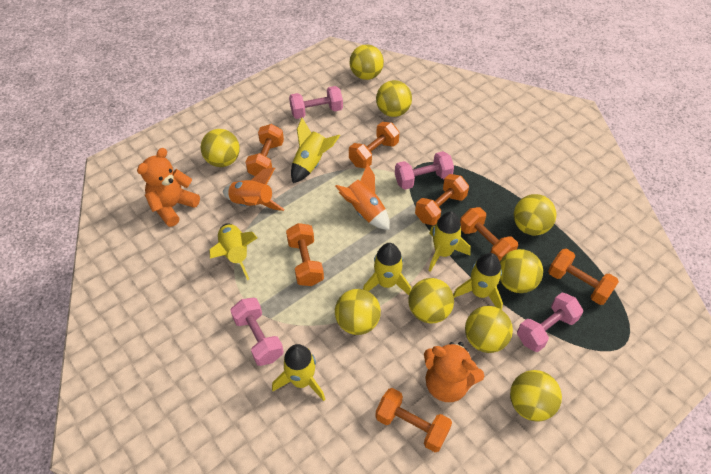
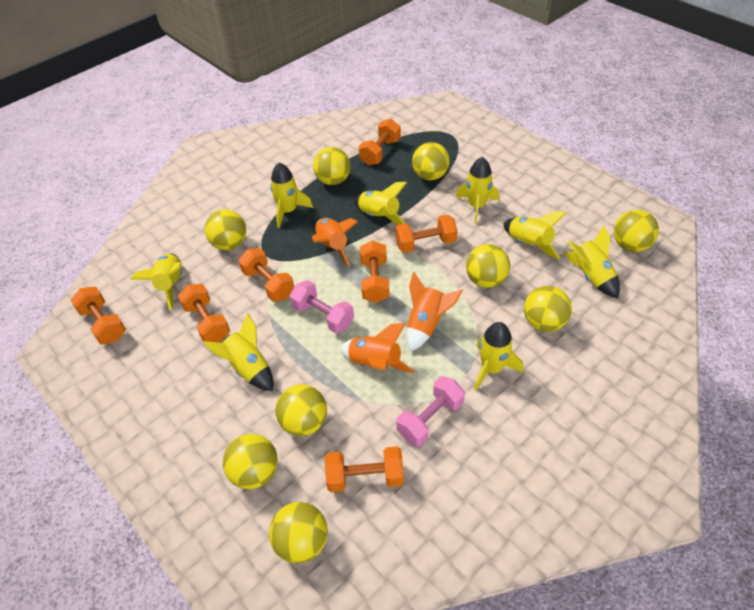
orange rocket: [223,168,285,211] [335,164,390,230] = 2 -> [312,218,358,266] [339,323,414,373] [406,272,463,352] = 3
orange teddy bear: [137,148,200,227] [424,342,484,402] = 2 -> none = 0
pink dumbbell: [230,298,284,366] [289,86,343,119] [395,151,454,190] [517,293,583,352] = 4 -> [289,280,354,334] [396,376,465,447] = 2
yellow rocket: [209,223,257,280] [272,344,325,401] [291,118,340,183] [363,243,411,295] [429,211,470,272] [453,253,503,310] = 6 -> [131,254,182,310] [203,313,273,391] [270,163,313,228] [354,182,407,225] [456,157,499,224] [474,322,523,391] [503,211,567,260] [564,225,620,298] = 8

